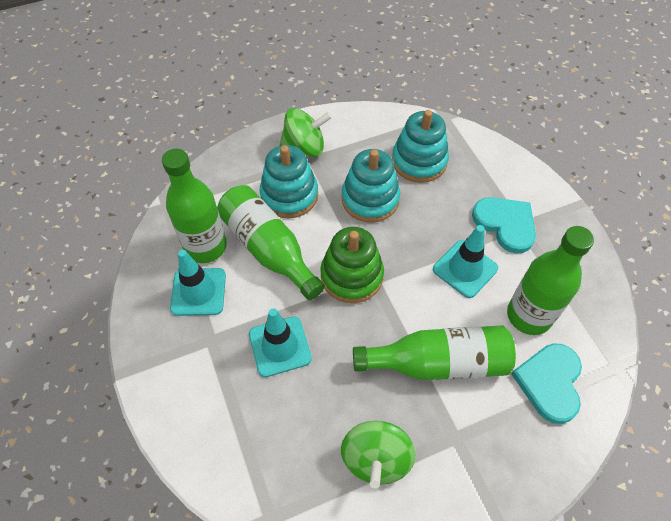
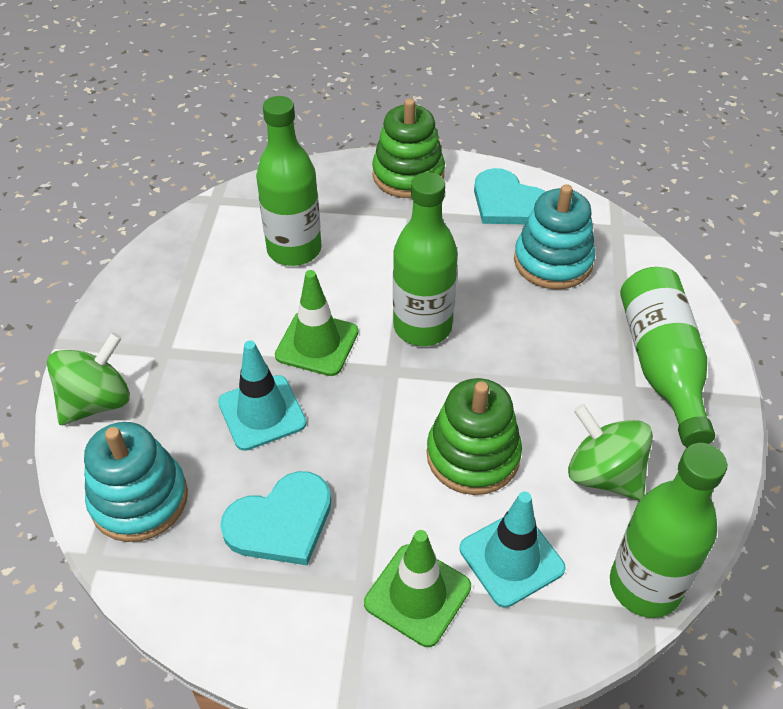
green stacking toy: [320,227,384,303] = 1 -> [372,98,445,198] [427,378,522,495] = 2
green traffic cone: none = 0 -> [275,270,359,376] [364,530,471,647] = 2
turquoise stacking toy: [260,145,318,218] [341,149,400,223] [392,110,449,183] = 3 -> [84,422,188,542] [514,184,595,289] = 2
turquoise traffic cone: [170,250,226,316] [249,308,312,377] [433,225,498,298] = 3 -> [218,340,307,451] [460,491,565,608] = 2

